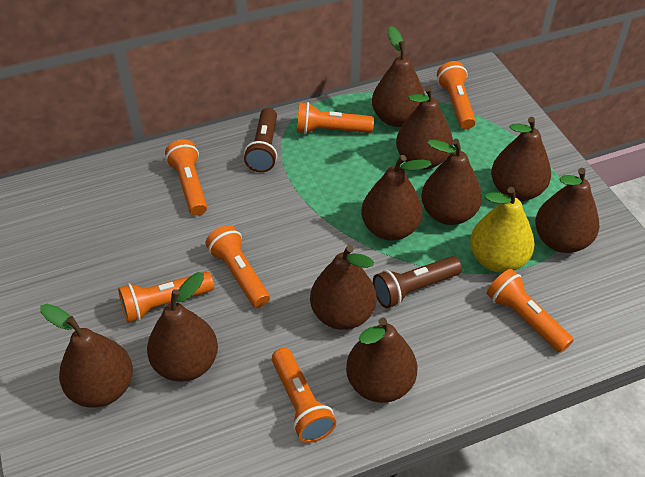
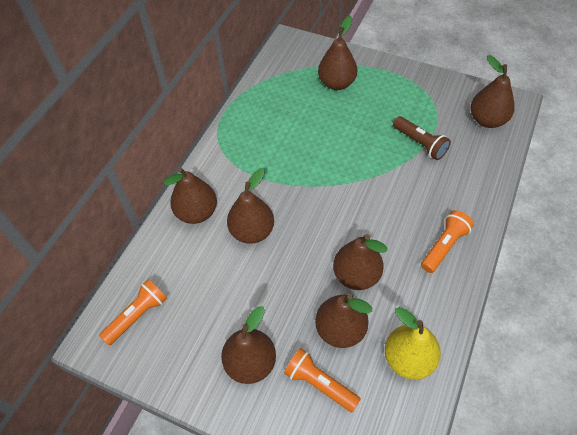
brown flashlight: [244,108,277,172] [373,256,462,308] = 2 -> [393,116,451,160] = 1
brown pear: [40,304,133,408] [147,272,218,382] [310,245,377,330] [346,317,417,403] [361,155,432,241] [372,26,425,127] [396,86,453,169] [421,139,482,225] [491,117,551,201] [535,168,600,253] = 10 -> [164,167,217,224] [221,306,276,384] [227,168,274,244] [315,294,372,348] [318,16,357,90] [333,234,387,290] [471,55,515,128] = 7
orange flashlight: [118,272,214,323] [165,139,207,216] [205,225,270,308] [272,348,336,443] [297,102,374,134] [437,61,476,129] [487,269,574,353] = 7 -> [99,279,167,345] [284,348,361,413] [421,210,474,273] = 3

